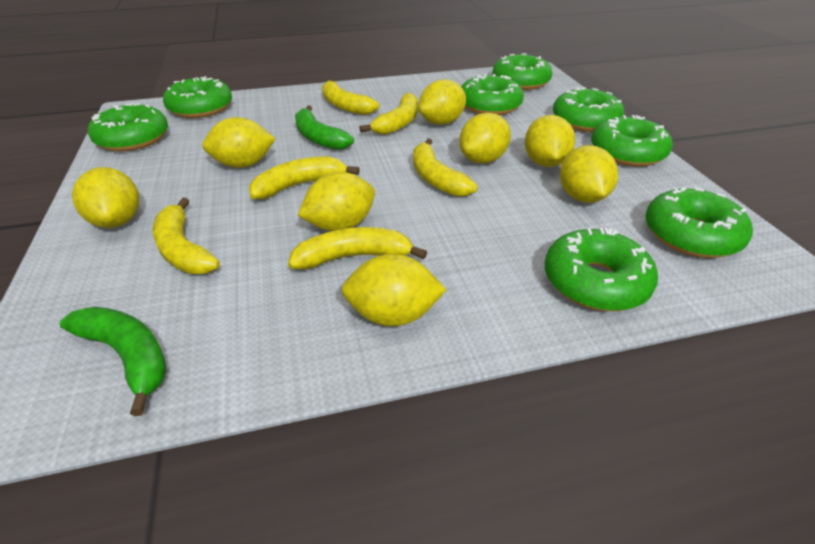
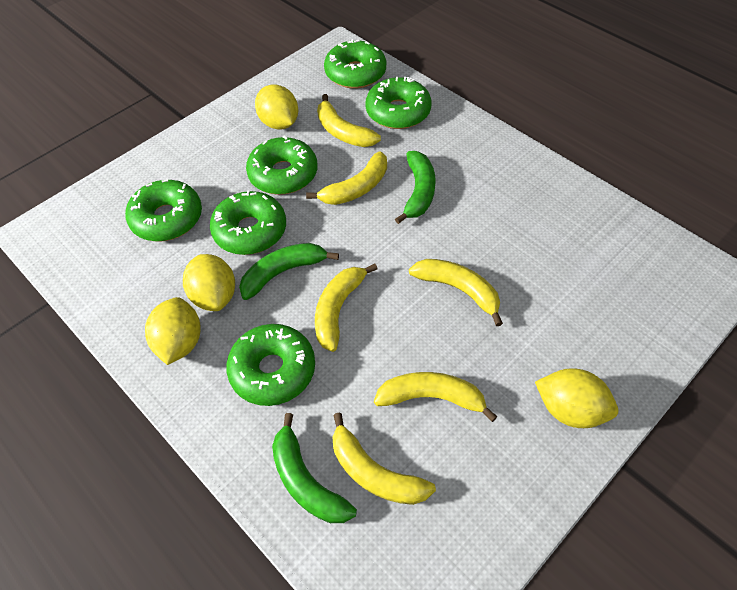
green banana: [60,307,167,416] [295,106,354,150] = 2 -> [239,243,339,300] [272,413,357,523] [395,151,436,224] = 3
green donut: [88,103,168,151] [163,76,232,118] [461,74,524,115] [493,53,553,90] [545,228,658,311] [553,87,624,132] [591,115,673,167] [645,187,753,258] = 8 -> [125,179,202,242] [210,190,286,255] [226,324,315,406] [246,136,317,195] [324,39,386,89] [365,77,431,129] = 6
yellow lemon: [72,167,139,228] [202,117,276,168] [298,172,375,231] [342,254,446,326] [419,79,466,125] [459,113,511,163] [525,115,575,167] [560,145,618,203] = 8 -> [145,297,201,365] [183,254,235,311] [255,85,299,130] [535,368,618,428] = 4

